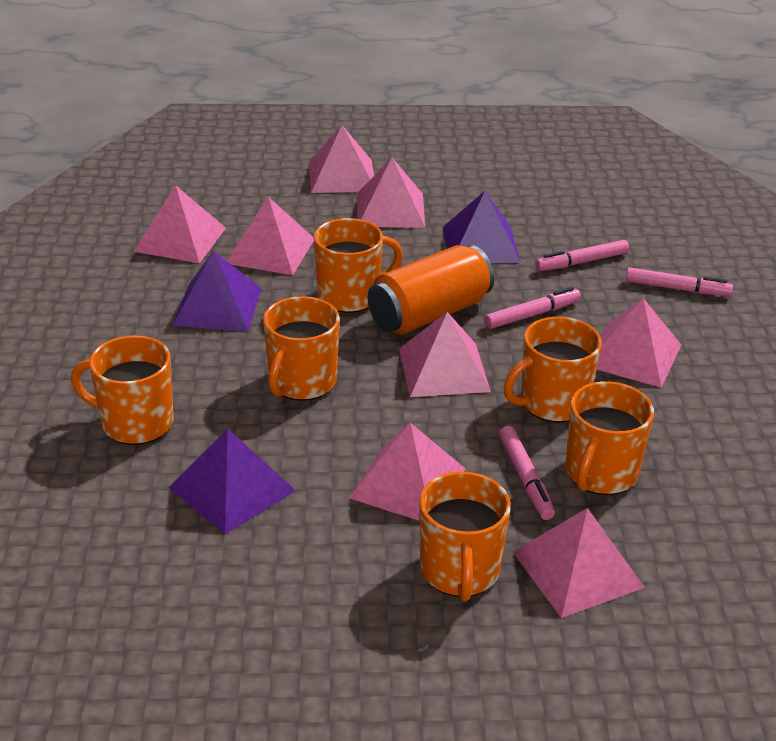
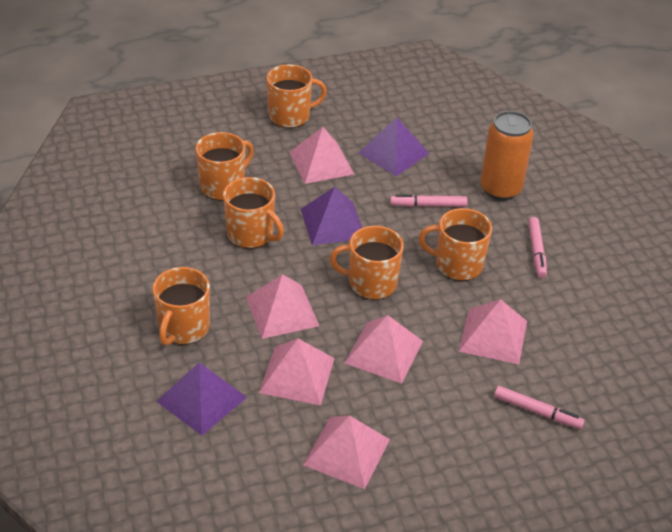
pink marker: [484,287,581,329] [499,426,555,520] [535,240,629,271] [626,267,733,296] = 4 -> [390,194,468,207] [494,386,585,429] [528,217,547,278] = 3
pink pyramid: [134,185,226,263] [227,197,314,275] [309,125,374,193] [349,423,465,521] [357,158,425,228] [399,312,491,397] [513,508,645,618] [597,298,681,388] = 8 -> [246,274,319,339] [259,338,335,405] [289,127,354,184] [303,416,390,489] [344,315,423,384] [459,299,527,364] = 6

